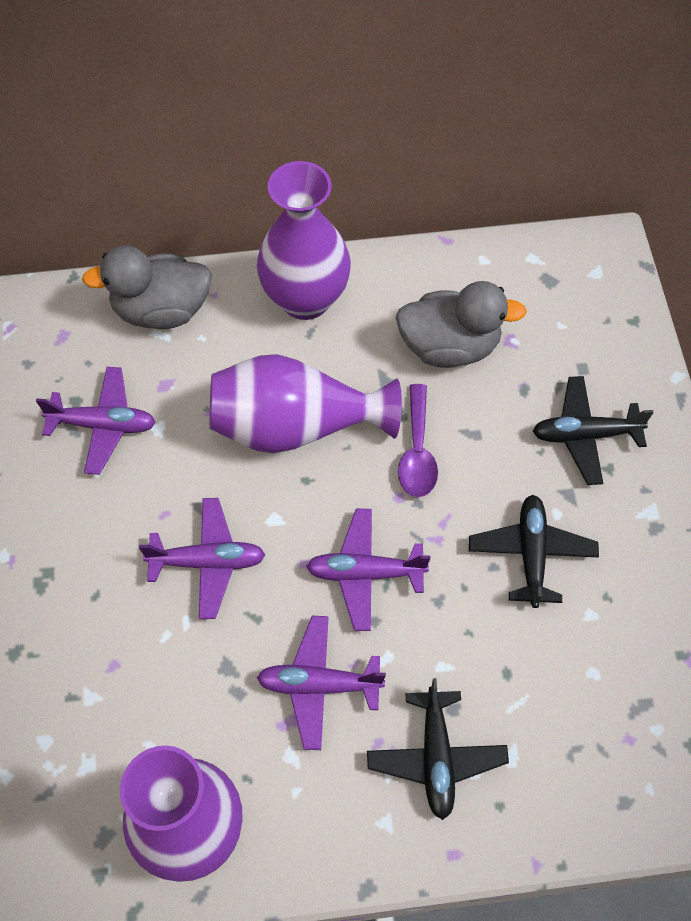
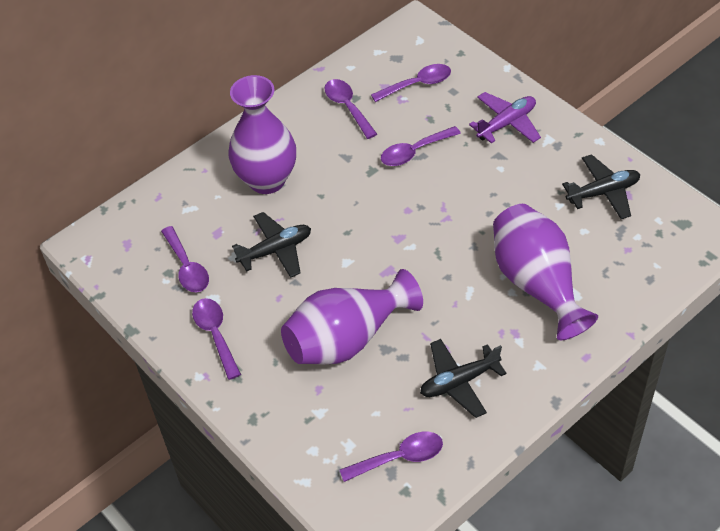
grey duck: [82,246,212,329] [396,281,527,368] = 2 -> none = 0
purple plane: [36,367,156,475] [139,498,265,619] [257,616,386,750] [306,509,431,631] = 4 -> [469,92,541,143] = 1
purple spoon: [398,384,438,497] = 1 -> [161,226,209,292] [192,298,241,380] [324,79,377,139] [340,432,443,482] [371,64,451,102] [381,126,461,166] = 6

